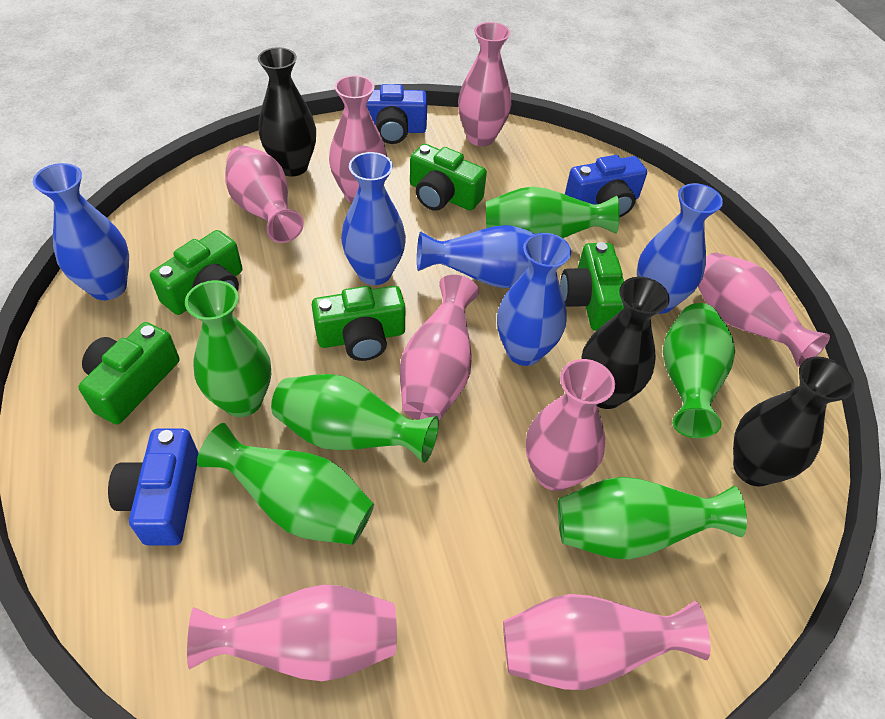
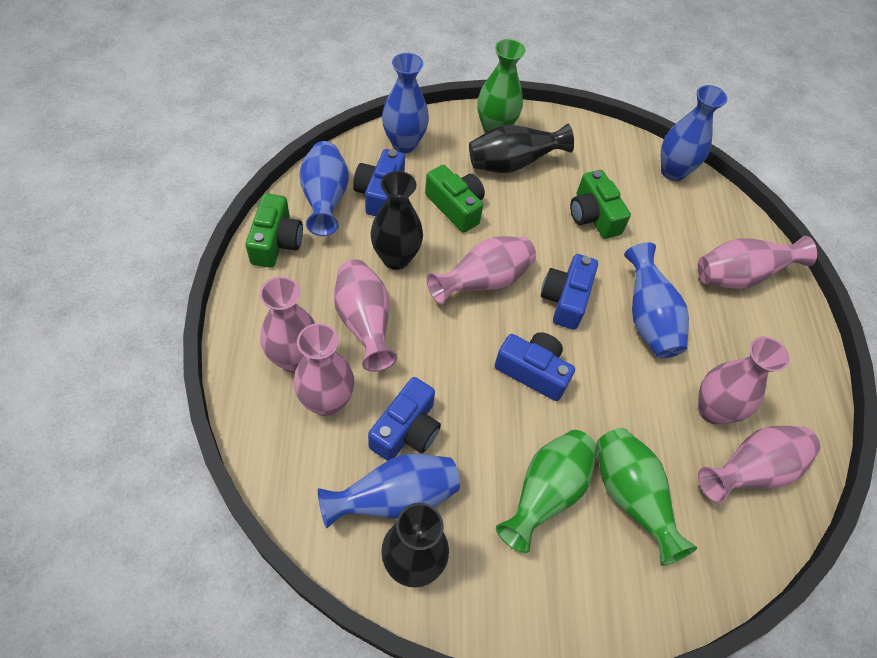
blue camera: [108,429,199,546] [367,84,427,144] [565,155,647,217] = 3 -> [353,149,405,216] [368,377,441,461] [494,332,575,401] [541,254,598,330] = 4
green camera: [78,322,180,425] [150,230,242,315] [312,286,405,361] [410,144,487,211] [560,242,624,331] = 5 -> [246,193,303,268] [425,165,485,233] [570,170,631,239] = 3
green vase: [185,280,271,417] [197,423,374,545] [271,374,439,463] [486,186,620,238] [558,477,747,559] [663,303,735,438] = 6 -> [477,39,525,133] [496,430,597,553] [597,428,697,566] = 3
pink vase: [187,584,397,681] [225,146,304,243] [329,75,387,203] [400,275,479,420] [458,22,511,146] [503,594,711,690] [526,359,615,491] [698,252,830,367] = 8 -> [260,277,315,372] [294,323,354,416] [334,259,397,372] [427,236,536,304] [698,236,817,289] [698,337,789,425] [698,426,820,504] = 7

